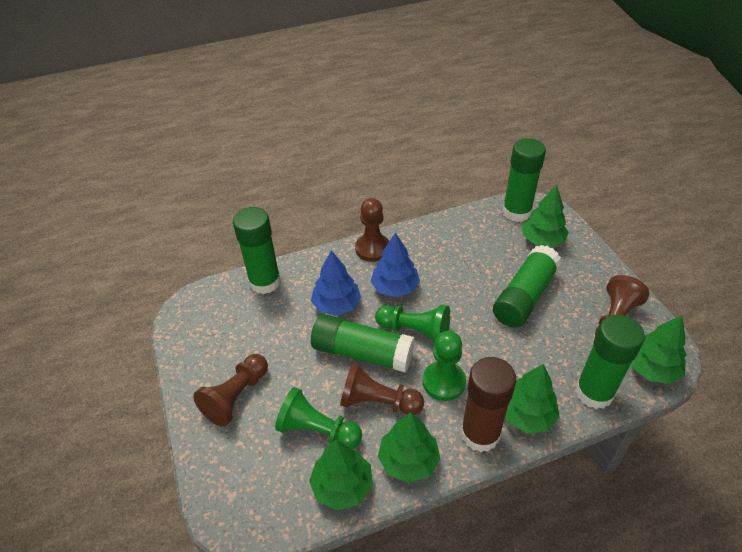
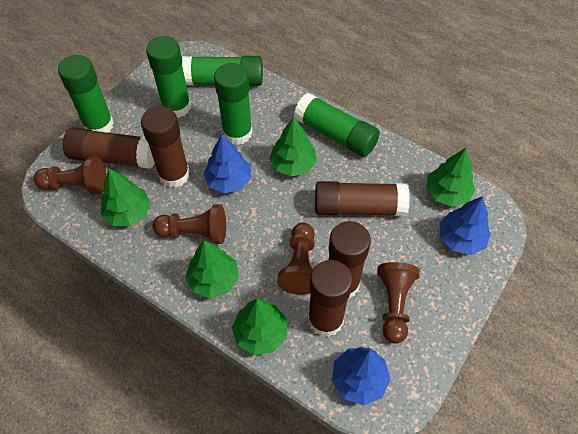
blue tree: [311,251,361,316] [371,233,420,297] = 2 -> [203,134,251,193] [332,347,391,405] [439,196,491,255] = 3
brown glue stick: [461,357,516,452] = 1 -> [63,127,155,169] [141,106,190,188] [308,260,353,337] [315,181,410,216] [329,221,371,299] = 5
green pawn: [275,387,362,449] [375,305,450,344] [423,331,466,401] = 3 -> none = 0

